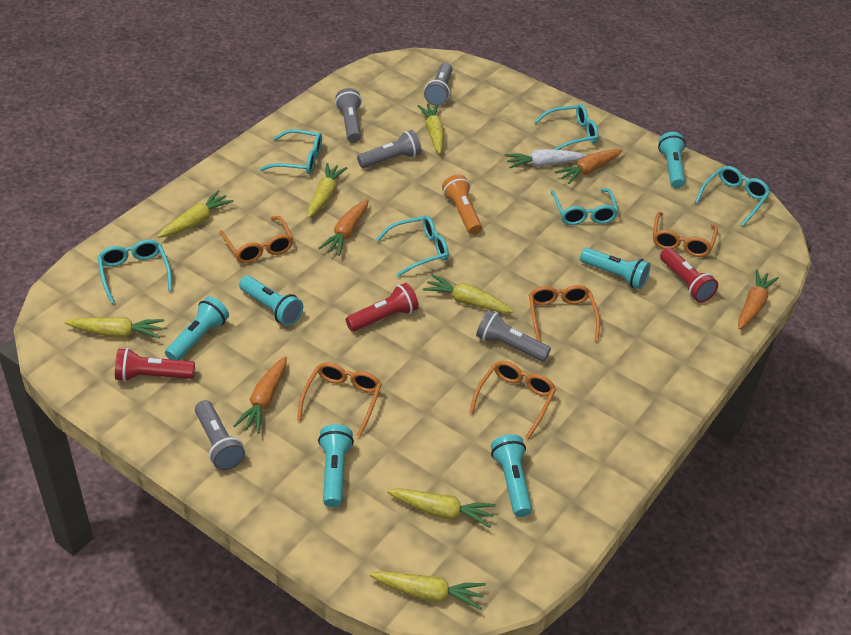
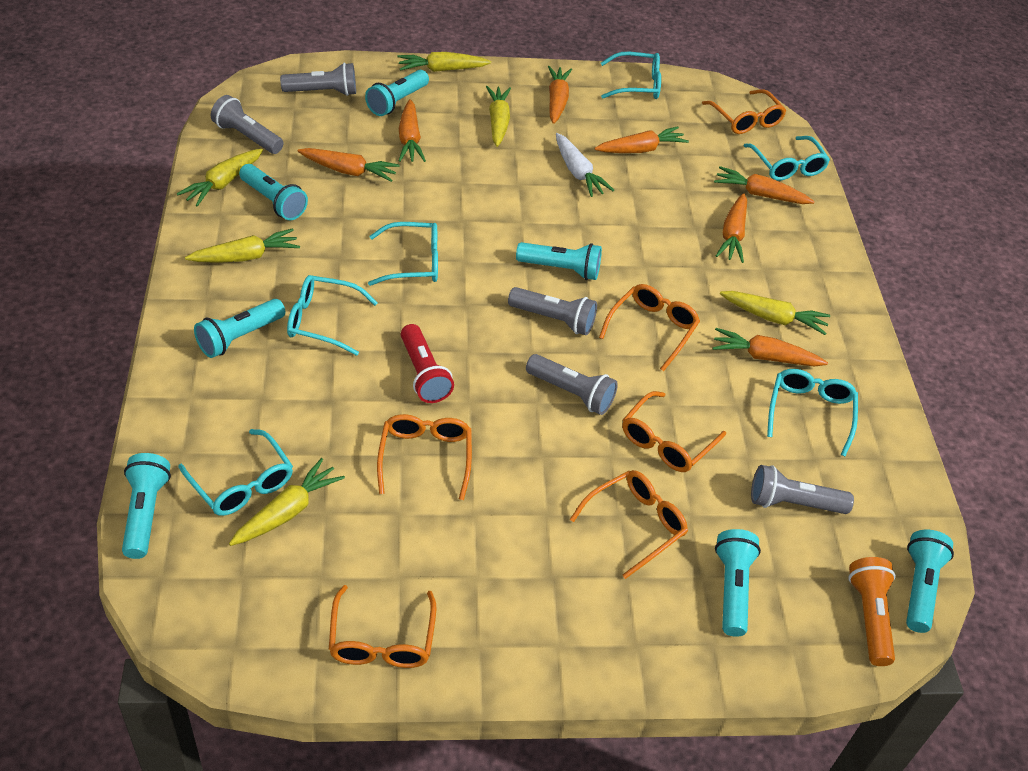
orange carrot: [233,356,287,434] [319,199,368,256] [555,149,622,184] [738,269,779,330] = 4 -> [298,148,400,182] [399,99,426,162] [548,66,572,124] [594,126,689,153] [713,328,828,367] [714,166,815,204] [716,193,747,263] = 7
orange glasses: [220,216,294,263] [297,362,382,437] [469,361,556,438] [529,285,600,342] [653,212,718,257] = 5 -> [329,585,436,668] [377,414,472,500] [570,470,688,579] [599,284,700,371] [622,391,726,472] [702,89,786,134] = 6
red flashlight: [115,348,195,382] [346,283,419,332] [660,248,718,302] = 3 -> [401,324,454,403] = 1
turquoise flashlight: [165,296,229,360] [239,276,303,326] [318,424,354,507] [491,434,532,517] [580,248,651,289] [658,132,686,188] = 6 -> [122,453,171,559] [194,299,285,358] [239,164,308,220] [365,70,429,116] [516,242,602,280] [715,529,761,637] [906,530,954,633] = 7
yellow carrot: [64,317,164,338] [157,190,234,238] [307,163,347,218] [370,571,486,610] [387,488,496,528] [418,104,444,154] [423,274,513,313] = 7 -> [177,149,263,207] [185,228,300,263] [229,458,345,546] [397,52,491,72] [486,86,511,147] [720,291,830,335] = 6

